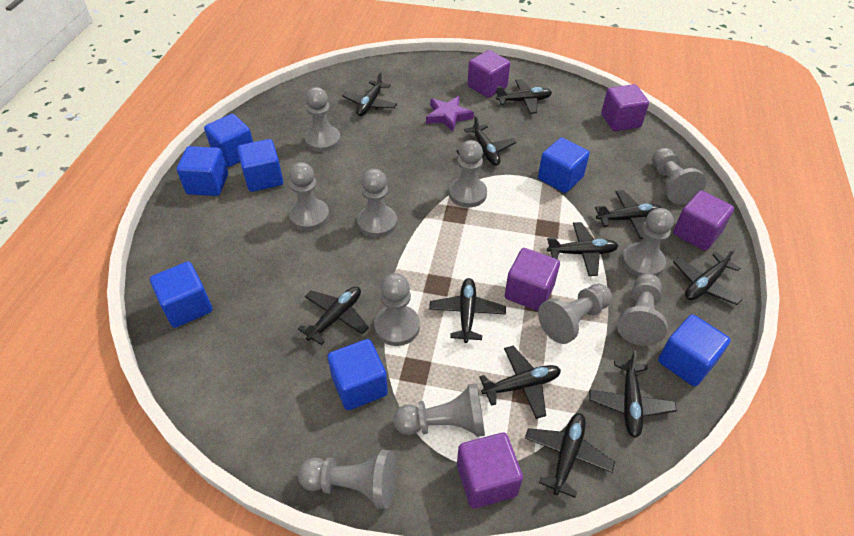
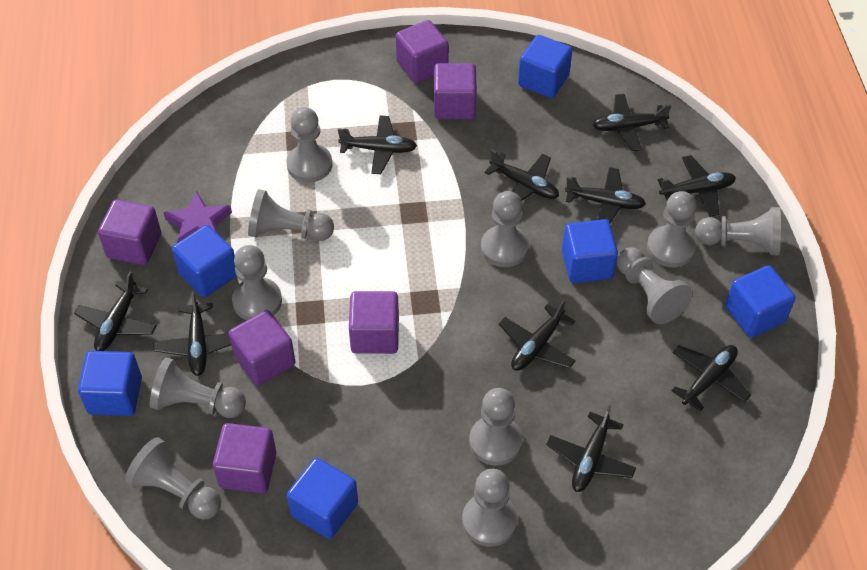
black plane: [298,286,369,345] [342,71,397,116] [429,278,506,343] [457,115,516,166] [479,346,561,419] [496,79,552,114] [525,413,615,498] [547,222,618,276] [589,351,677,438] [595,190,661,239] [673,248,743,305] = 11 -> [74,272,156,351] [154,292,231,376] [338,116,417,174] [485,149,559,201] [499,300,576,371] [546,405,636,492] [565,167,646,223] [593,94,671,151] [658,155,736,217] [671,345,751,411] = 10
blue cube: [150,262,212,328] [177,146,228,196] [204,114,253,167] [237,139,283,192] [328,339,388,410] [538,138,590,193] [658,314,731,387] = 7 -> [78,351,142,416] [172,225,236,297] [287,458,358,539] [518,35,572,98] [562,219,618,283] [725,265,795,338] = 6
purple cube: [457,433,523,509] [468,50,510,98] [505,248,560,311] [601,84,649,131] [673,191,734,251] = 5 -> [98,200,161,265] [213,423,276,493] [229,310,295,386] [349,291,399,354] [396,20,449,83] [434,63,477,119] = 6

